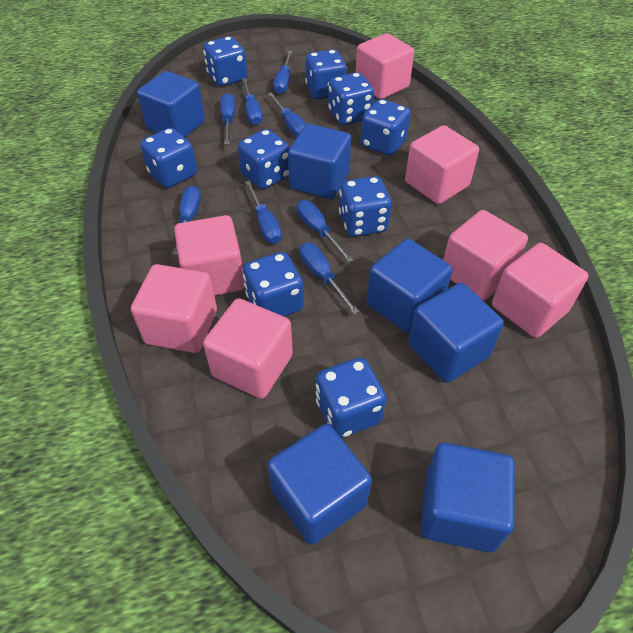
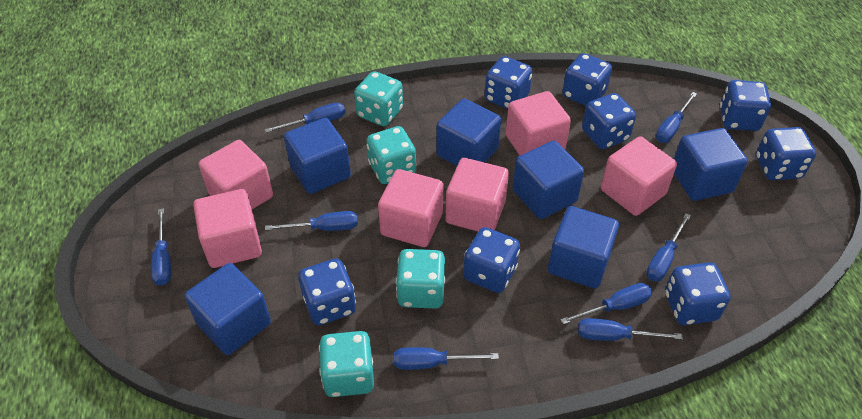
blue dice: [140,128,197,188] [203,36,247,86] [238,129,290,189] [243,252,304,316] [305,49,347,100] [316,357,386,438] [328,72,374,125] [339,176,391,237] [361,99,411,156] = 9 -> [298,259,356,325] [463,227,520,293] [485,56,533,109] [562,53,612,106] [582,93,636,149] [665,262,731,325] [720,80,771,131] [756,127,816,180] = 8
pink cube: [131,264,217,353] [174,215,245,296] [203,298,293,399] [356,33,414,99] [405,125,479,204] [443,210,528,301] [492,243,589,338] = 7 -> [193,189,262,268] [199,140,273,209] [378,169,443,247] [446,158,509,231] [506,91,571,156] [601,136,677,216] = 6
turquoise dice: none = 0 -> [319,331,374,397] [354,71,403,126] [367,126,416,184] [396,249,445,309] = 4

